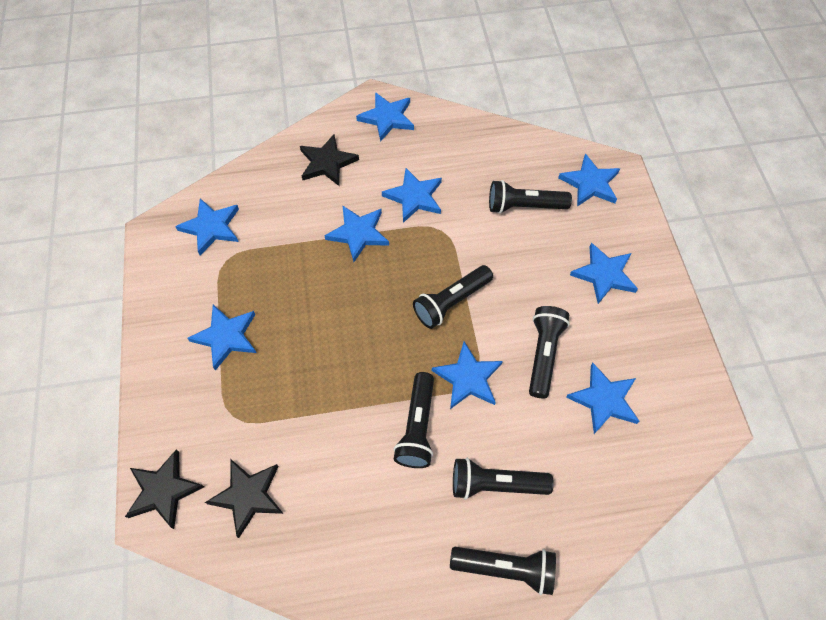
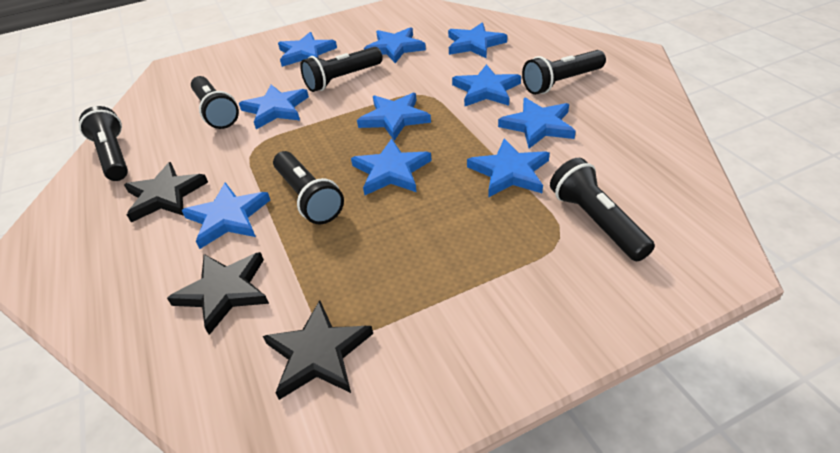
blue star: [175,198,239,255] [187,305,256,370] [324,205,389,262] [356,92,414,142] [382,168,442,223] [432,342,503,409] [558,153,620,207] [566,363,639,434] [570,243,638,304] = 9 -> [181,182,270,249] [239,84,309,129] [278,32,337,67] [351,138,432,196] [357,93,431,141] [364,27,426,63] [448,22,507,58] [452,64,521,107] [467,138,550,198] [498,98,576,149] = 10

